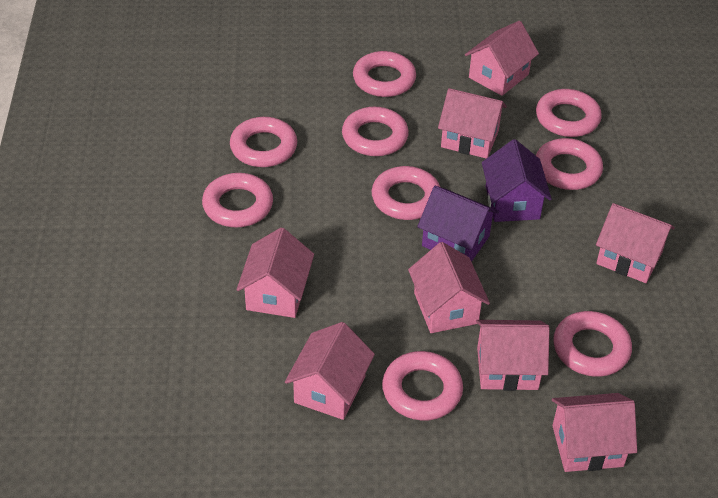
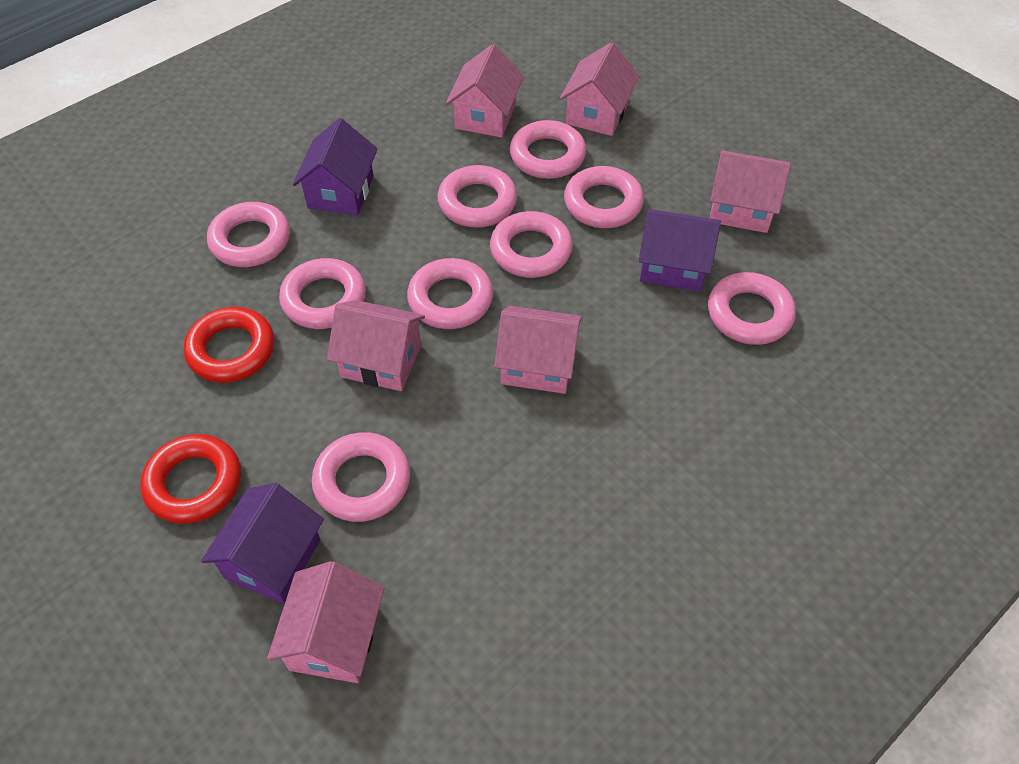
pink house: [237,227,314,318] [285,322,375,420] [408,242,490,333] [438,88,507,159] [465,21,539,96] [476,320,550,391] [552,393,637,472] [596,203,675,283] = 8 -> [267,561,384,683] [327,300,425,391] [446,44,524,137] [494,306,582,394] [560,42,639,136] [710,151,791,233] = 6
purple house: [417,186,499,262] [482,139,552,222] = 2 -> [201,483,324,603] [293,118,378,216] [639,209,721,292] = 3
red ring: none = 0 -> [140,434,241,524] [184,307,274,383] = 2

